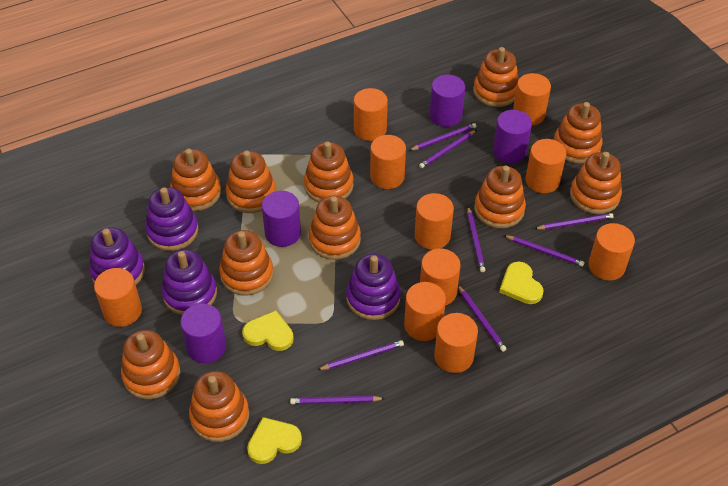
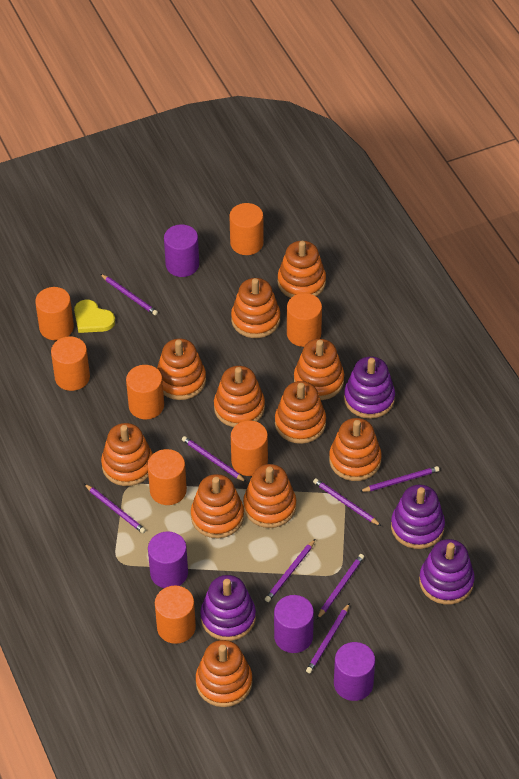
orange cylinder: [94,268,142,327] [354,88,388,141] [370,135,406,189] [404,282,446,341] [415,193,454,250] [420,248,460,306] [434,313,478,373] [513,73,551,125] [525,139,566,193] [588,223,635,281] = 10 -> [35,287,74,340] [51,336,90,391] [126,365,164,419] [148,449,187,505] [155,586,196,644] [229,203,264,255] [231,420,268,476] [287,293,322,347] = 8
yellow heart: [242,310,294,351] [247,417,302,464] [499,261,544,304] = 3 -> [74,300,115,333] = 1

